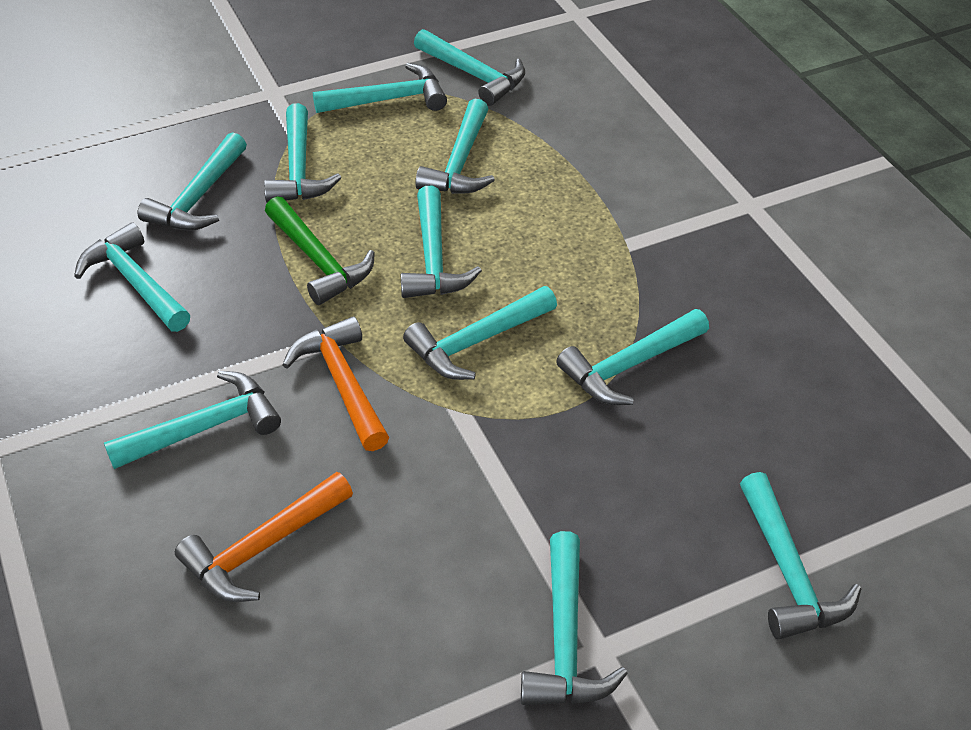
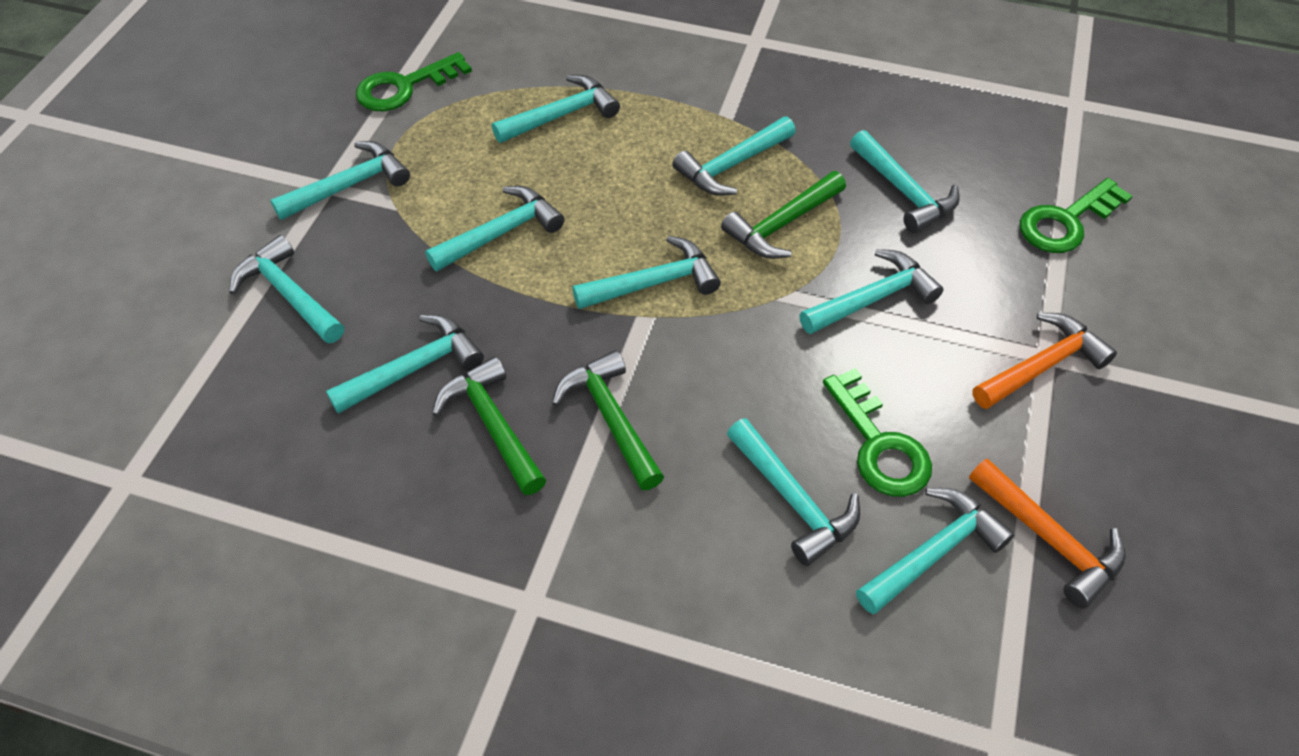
green hammer: [265,196,375,305] = 1 -> [432,356,546,495] [552,350,664,490] [721,171,846,259] = 3
green key: none = 0 -> [356,52,472,111] [823,368,932,497] [1020,178,1132,253] = 3
turquoise hammer: [74,222,190,332] [104,371,281,469] [138,132,247,231] [264,103,342,203] [313,63,447,113] [401,186,482,298] [403,286,557,380] [414,29,525,106] [415,99,495,194] [521,531,628,705] [556,309,709,405] [740,472,861,640] = 12 -> [229,235,344,343] [270,141,410,220] [326,315,484,414] [425,186,565,271] [492,75,620,143] [572,236,721,309] [672,117,796,196] [727,418,860,566] [799,249,943,334] [850,130,960,233] [856,488,1015,614] = 11

